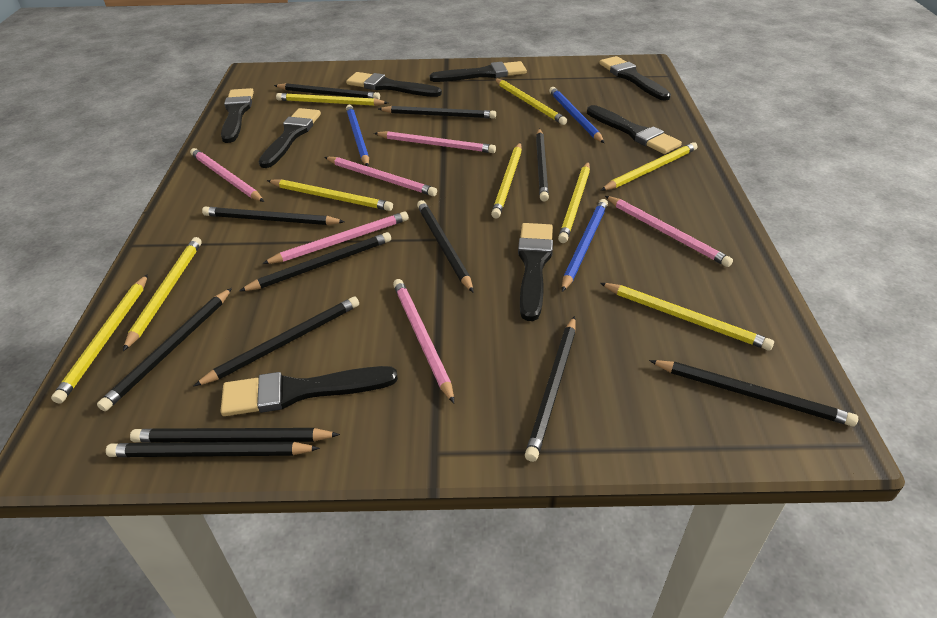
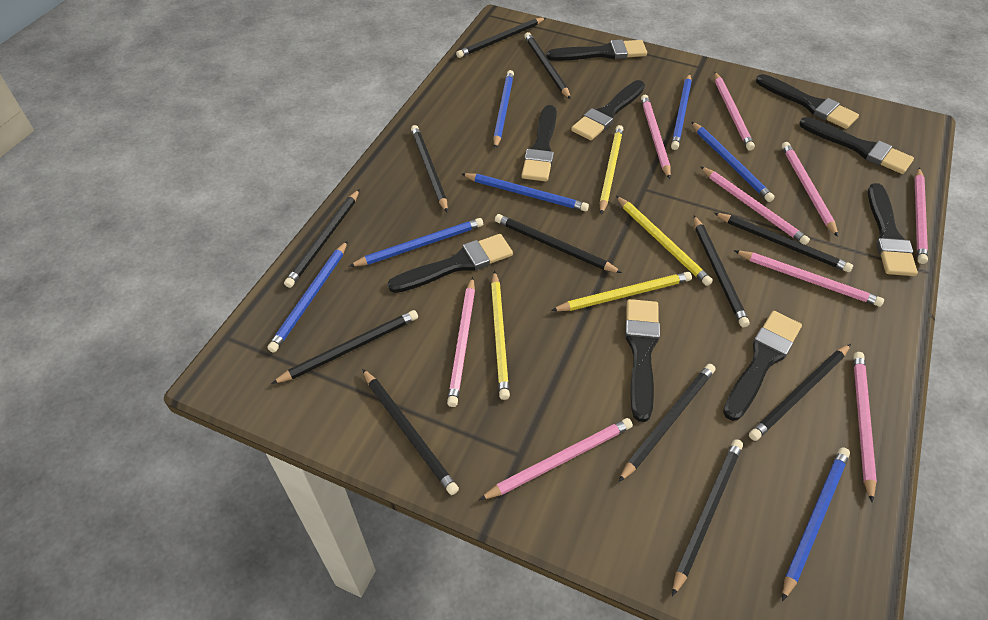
black brush: [220,366,398,416] [221,88,254,143] [258,108,321,168] [346,72,442,97] [430,61,527,82] [518,223,553,321] [587,105,682,154] [600,56,671,101] = 8 -> [388,234,513,293] [521,105,557,181] [547,39,647,61] [571,80,645,140] [625,299,660,422] [723,311,802,421] [756,74,859,129] [799,117,914,174] [868,183,918,276] = 9
blue pencil: [346,105,369,166] [549,87,604,143] [562,199,608,292] = 3 -> [267,241,348,353] [349,218,483,266] [462,173,589,211] [493,70,514,149] [671,73,692,150] [691,121,775,202] [782,447,850,601] = 7
pink pencil: [190,148,264,202] [262,212,409,264] [325,157,437,196] [374,131,496,153] [393,279,454,403] [605,196,733,267] = 6 -> [447,277,475,407] [479,418,633,500] [641,95,671,179] [700,166,810,245] [714,72,755,151] [734,250,884,307] [782,142,838,237] [853,352,877,502] [915,168,928,264] = 9
yellow pencil: [51,274,148,404] [123,237,202,351] [267,179,393,211] [276,93,388,106] [491,142,522,219] [494,78,567,125] [558,161,590,243] [600,283,774,351] [601,142,698,191] = 9 -> [491,271,510,400] [551,272,692,311] [599,125,623,215] [616,196,713,286] = 4

